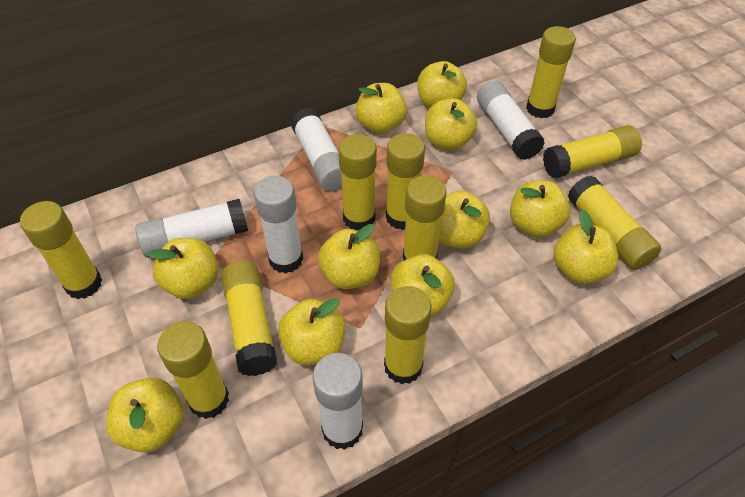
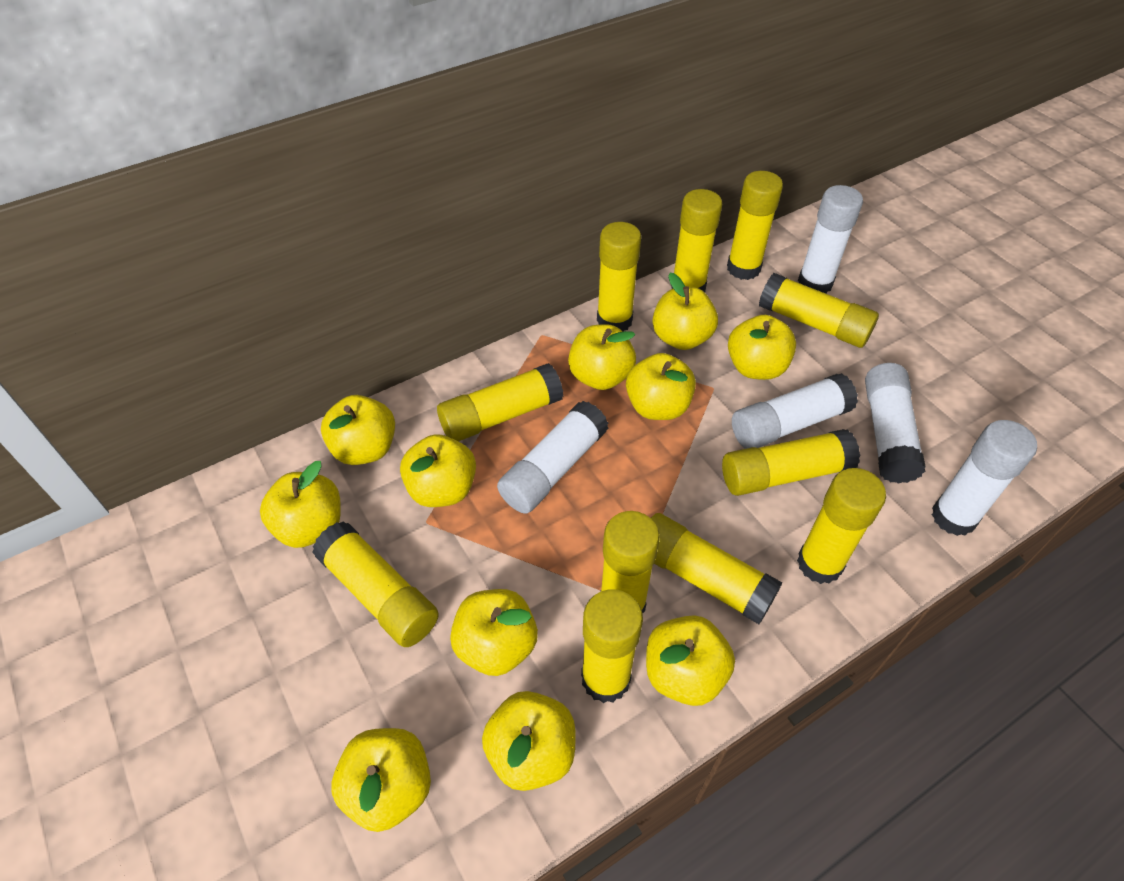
yellow glue stick: [20,201,102,299] [157,321,229,419] [221,261,277,376] [338,134,377,231] [384,286,432,384] [386,133,425,230] [403,175,447,261] [526,26,576,118] [543,125,642,178] [568,176,662,270] = 10 -> [312,521,439,647] [437,363,563,442] [581,589,643,703] [597,222,641,331] [601,511,660,613] [651,513,782,624] [671,189,722,292] [722,429,860,496] [727,171,783,280] [759,273,879,348] [797,468,886,584] = 11

